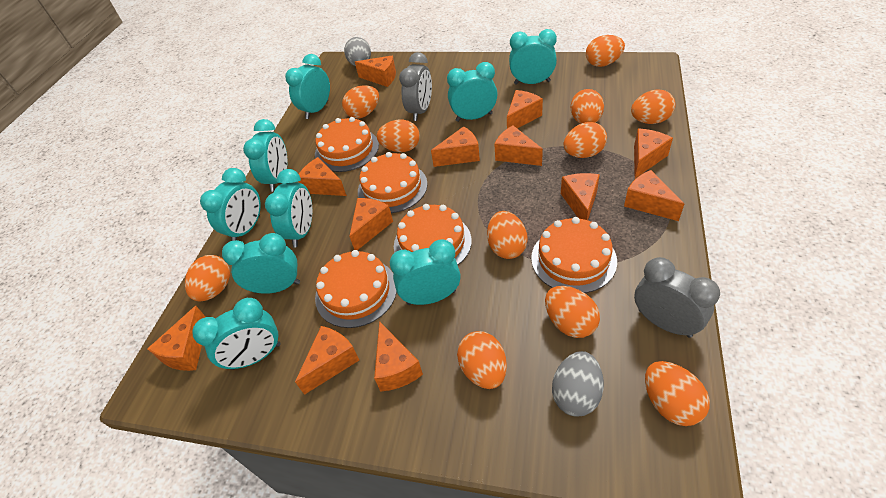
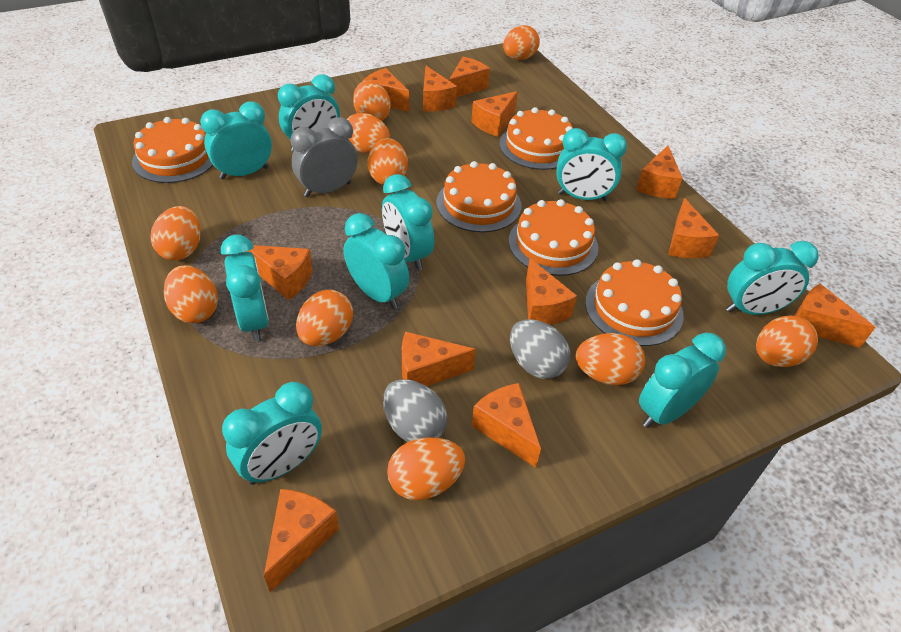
grey clock: [399,52,432,121] [634,257,720,338] = 2 -> [291,117,358,197] = 1
orange egg: [185,255,230,302] [342,85,379,118] [377,120,420,152] [457,331,507,389] [487,211,528,259] [545,286,600,338] [564,122,607,158] [571,89,604,124] [586,35,625,67] [631,89,676,124] [645,361,710,426] = 11 -> [151,206,201,260] [163,265,218,323] [296,290,353,346] [347,113,390,153] [353,80,391,121] [368,138,408,185] [387,437,465,500] [503,25,540,60] [575,333,645,385] [756,316,818,367] = 10

